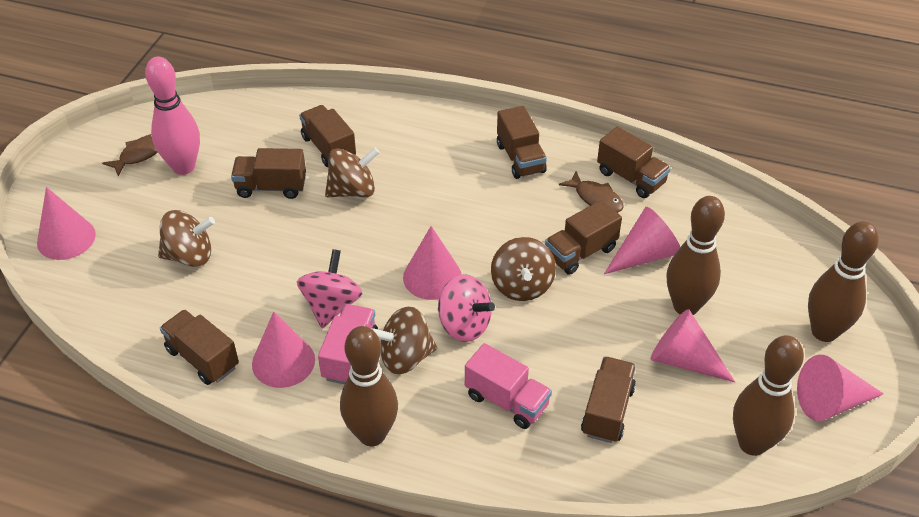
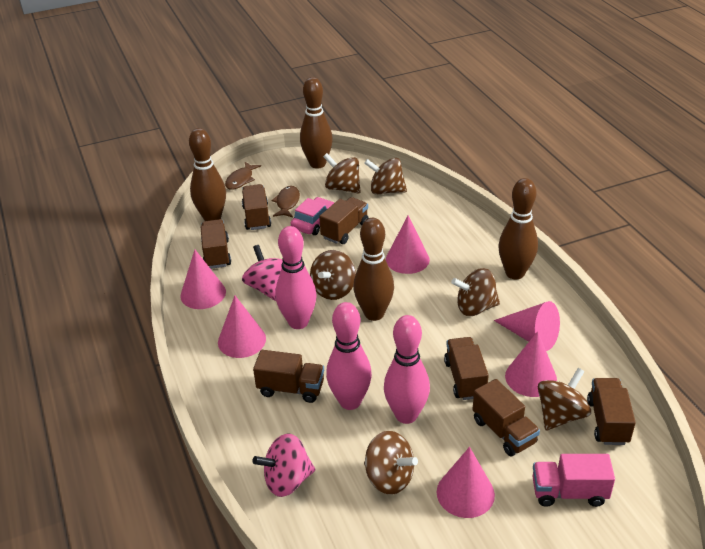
brown spinning top: [158,210,215,267] [325,147,380,197] [371,306,437,375] [491,237,556,301] = 4 -> [310,250,356,300] [323,153,361,194] [364,158,407,195] [364,431,418,495] [451,268,500,316] [538,368,591,430] = 6
pink bowling pin: [145,57,200,175] = 1 -> [275,226,317,329] [326,302,372,410] [384,315,430,424] = 3
pink car: none = 0 -> [291,197,335,235] = 1
pink truck: [318,304,378,384] [465,343,552,429] = 2 -> [532,454,615,507] = 1

